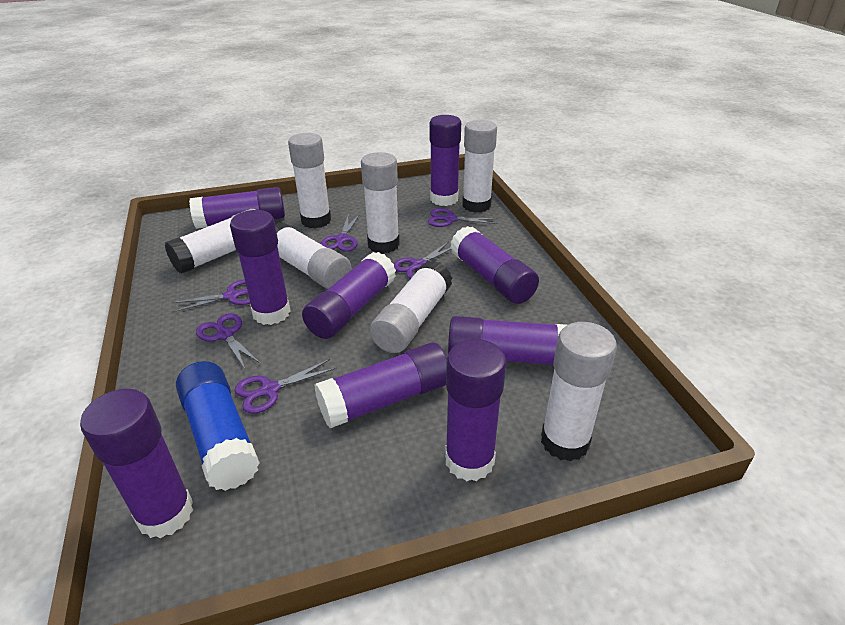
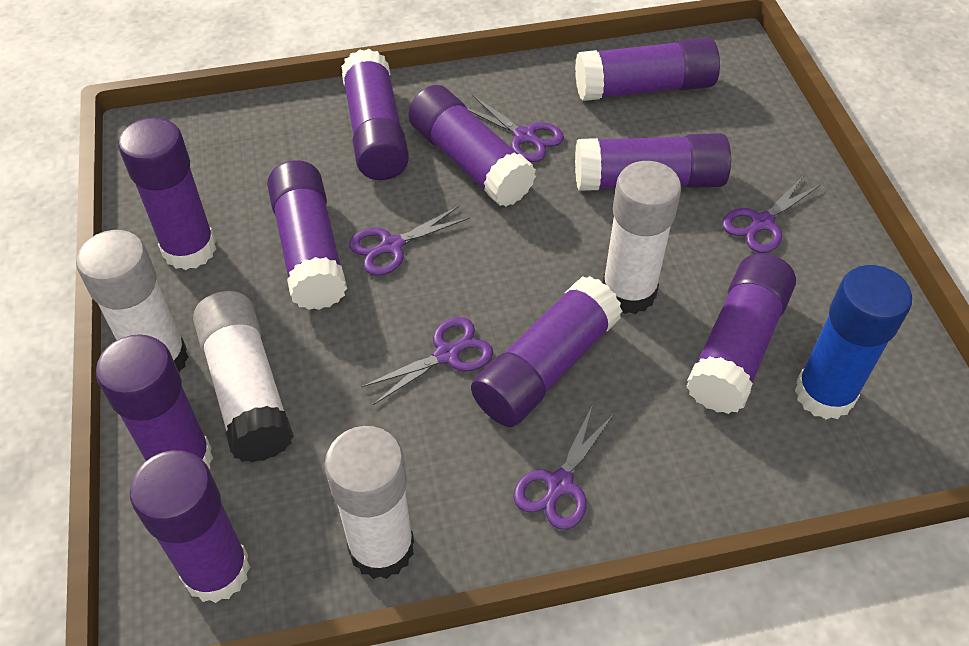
purple glue stick: [80,389,193,538] [189,187,285,229] [230,210,291,325] [302,252,396,339] [315,342,447,428] [430,115,461,206] [445,339,506,481] [448,316,566,365] [450,226,539,304] = 9 -> [96,334,213,470] [118,117,216,270] [130,450,250,603] [267,160,347,310] [341,49,409,180] [408,85,536,207] [471,276,623,427] [575,37,720,101] [575,133,731,191] [686,253,796,414] = 10
purple scissors: [171,279,250,313] [196,313,261,369] [235,359,337,414] [321,214,360,252] [394,241,451,279] [428,208,498,227] = 6 -> [349,206,470,276] [361,317,493,405] [467,96,564,162] [513,404,615,530] [722,175,821,253] = 5
white glue stick: [165,209,256,273] [275,222,352,289] [288,133,331,228] [361,152,400,254] [370,260,452,353] [462,120,497,213] [541,322,617,461] = 7 -> [76,230,189,373] [193,291,294,462] [325,426,414,579] [602,161,682,314] = 4

